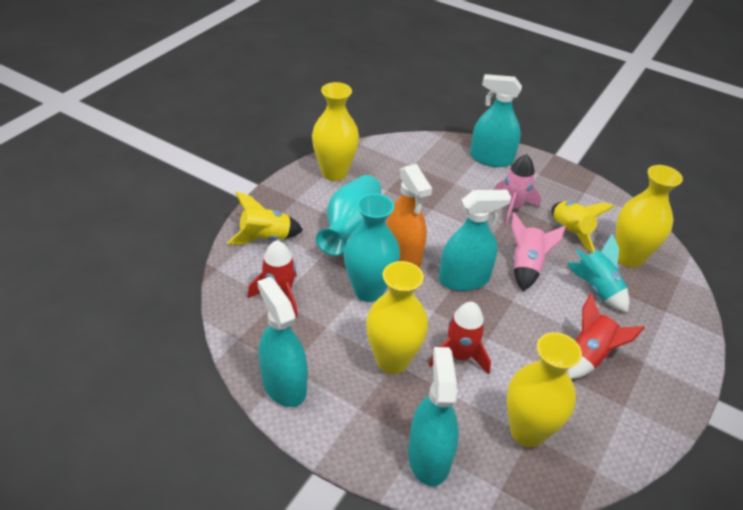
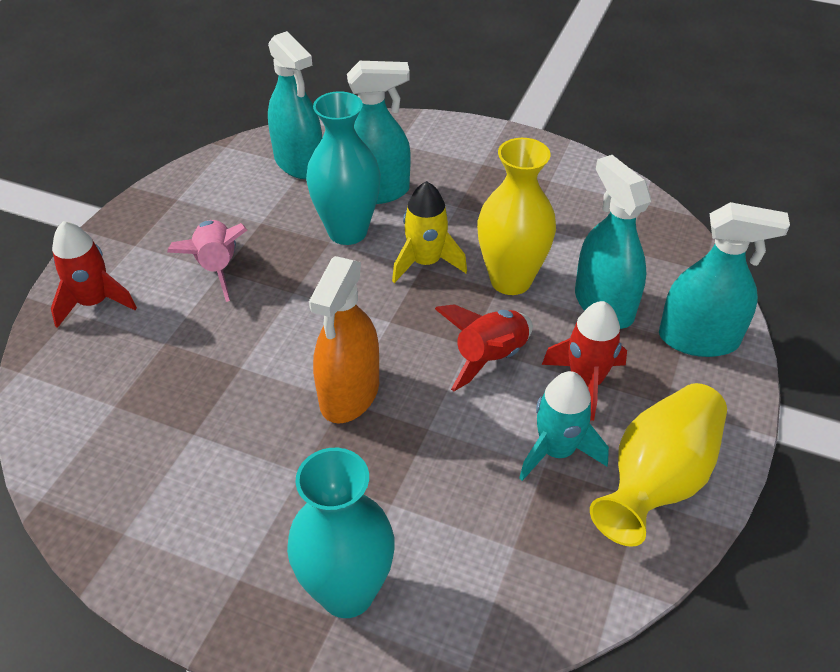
pink rocket: [495,154,541,224] [512,212,566,291] = 2 -> [167,220,247,302] = 1
yellow rocket: [227,192,303,245] [552,201,615,253] = 2 -> [392,181,467,283] = 1
yellow vase: [312,82,359,181] [366,261,428,374] [506,332,582,447] [616,165,683,268] = 4 -> [477,138,556,295] [590,383,727,547] = 2

